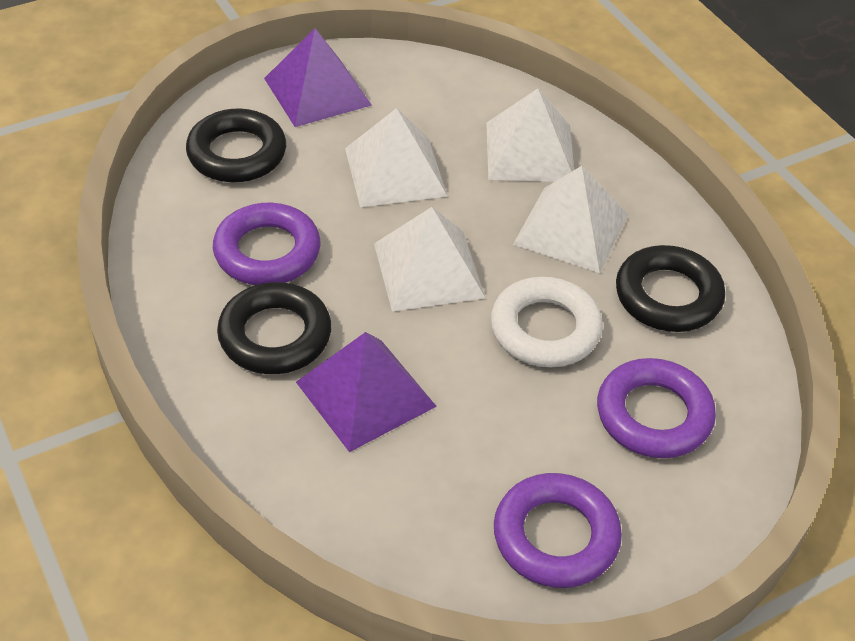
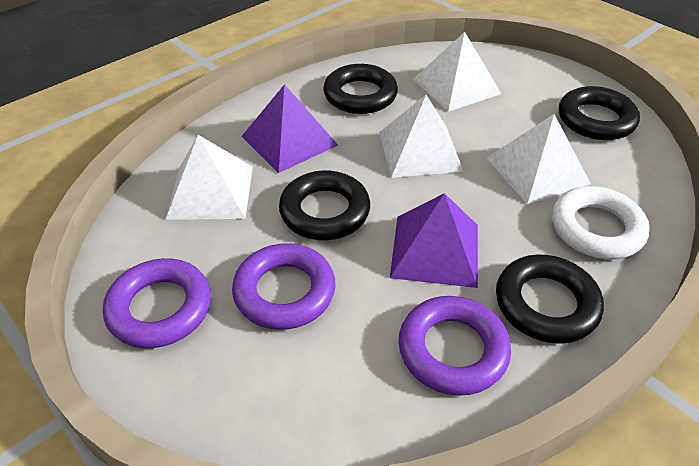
black ring: [186,108,286,182] [217,282,332,374] [616,245,725,332] = 3 -> [279,170,370,240] [323,64,398,114] [496,255,604,344] [559,86,640,140] = 4

